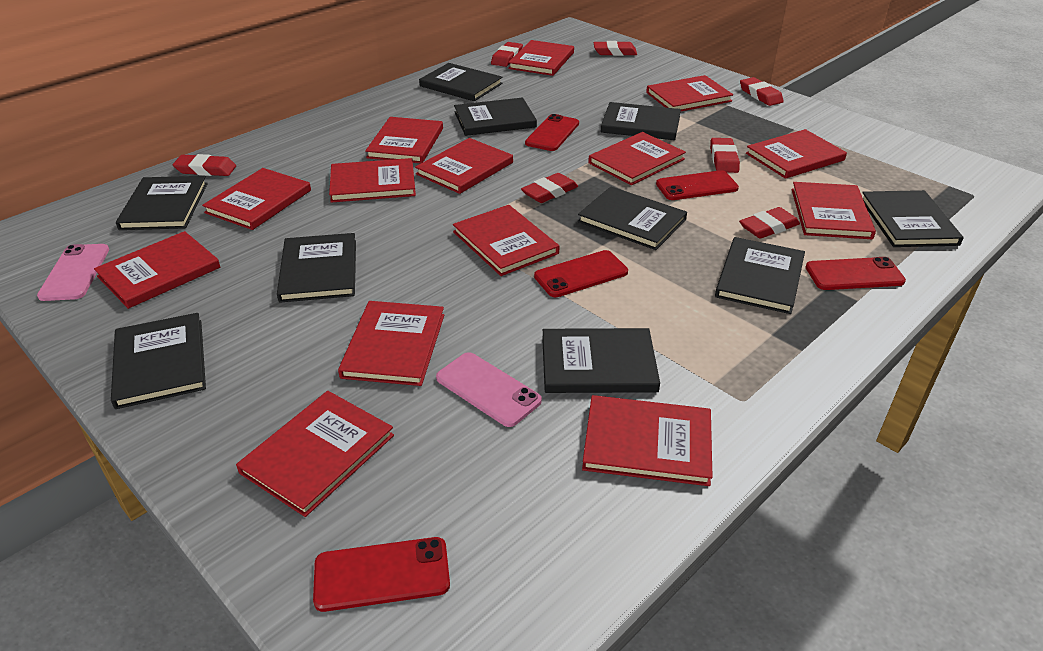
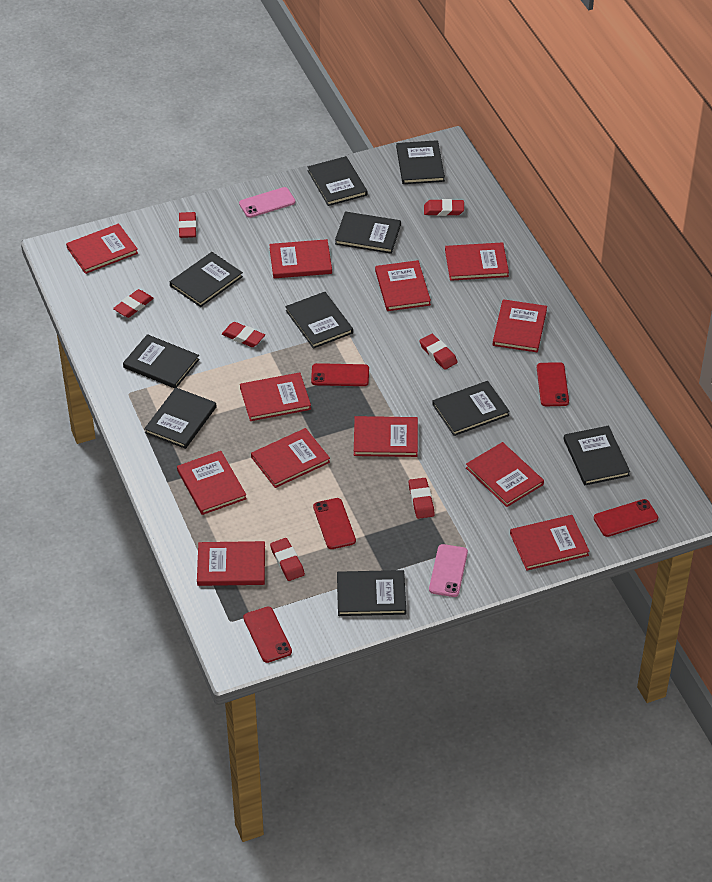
red book: [94,231,220,309] [202,168,311,230] [236,391,394,517] [329,158,416,202] [338,301,444,386] [365,117,443,164] [415,138,513,194] [453,205,559,276] [508,40,574,76] [582,395,713,486] [588,132,686,185] [646,75,733,111] [746,129,847,179] [791,182,876,239] = 14 -> [66,224,138,274] [177,451,247,515] [197,541,265,586] [240,373,311,421] [251,428,330,488] [269,239,332,278] [354,416,418,457] [375,260,431,311] [445,242,509,281] [466,442,544,507] [493,299,547,352] [510,515,590,571] = 12

